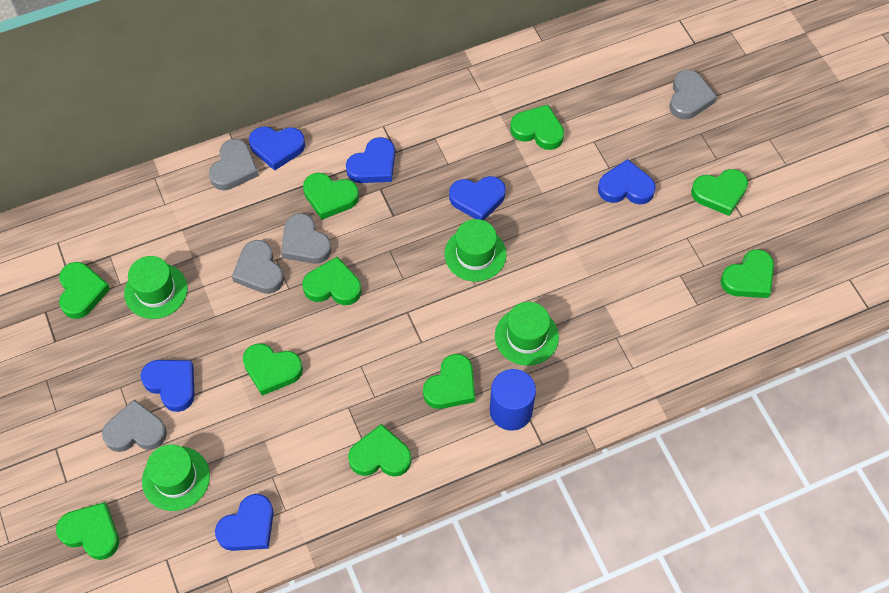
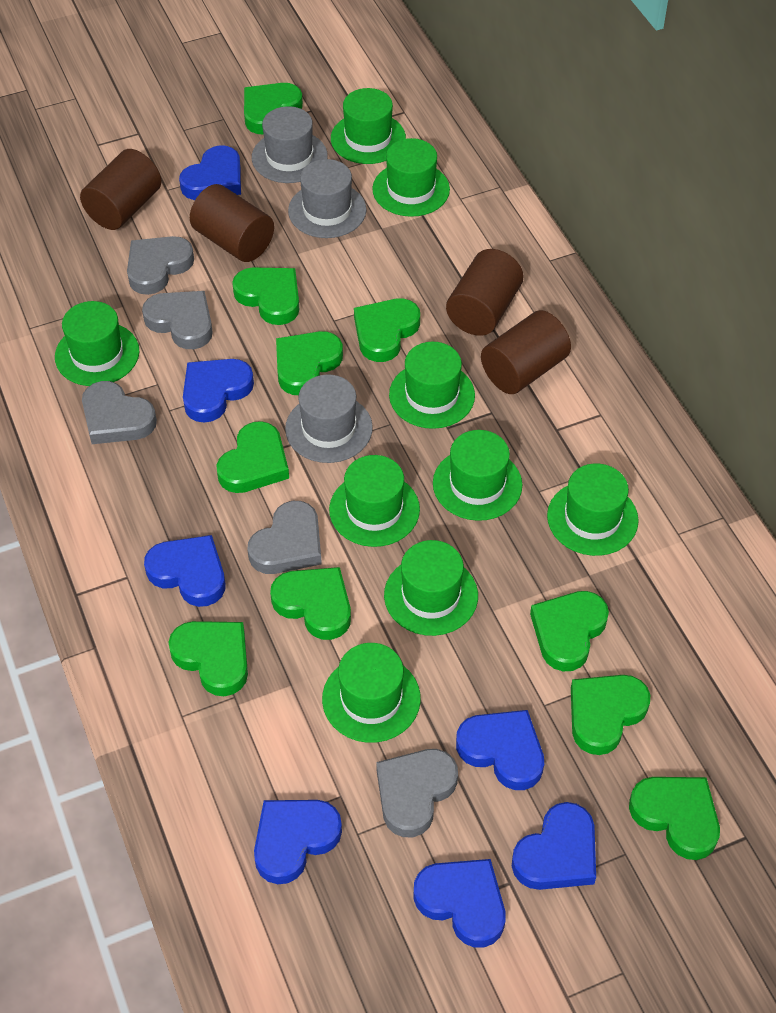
blue cylinder: [490,369,536,430] = 1 -> none = 0
blue heart: [141,360,195,412] [215,494,274,551] [249,126,305,171] [346,137,395,183] [449,176,506,220] [598,159,656,204] = 6 -> [144,535,225,607] [179,145,241,200] [183,359,254,423] [254,800,342,884] [413,859,506,948] [456,710,544,790] [512,802,596,890] = 7
brown cylinder: none = 0 -> [80,149,161,230] [190,184,274,262] [446,249,524,336] [481,310,571,394] = 4
green hat: [124,256,187,319] [142,444,210,511] [445,219,507,282] [495,302,559,366] = 4 -> [55,301,139,386] [322,643,421,743] [329,455,420,547] [331,88,406,164] [372,138,450,217] [384,540,478,636] [389,342,475,429] [433,430,522,521] [547,463,639,556] = 9
grey hat: none = 0 -> [252,106,328,183] [285,375,373,463] [288,159,366,238] = 3

